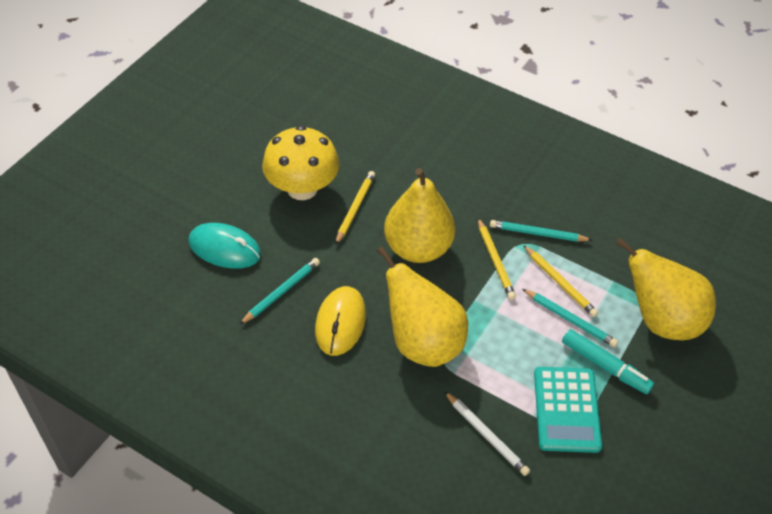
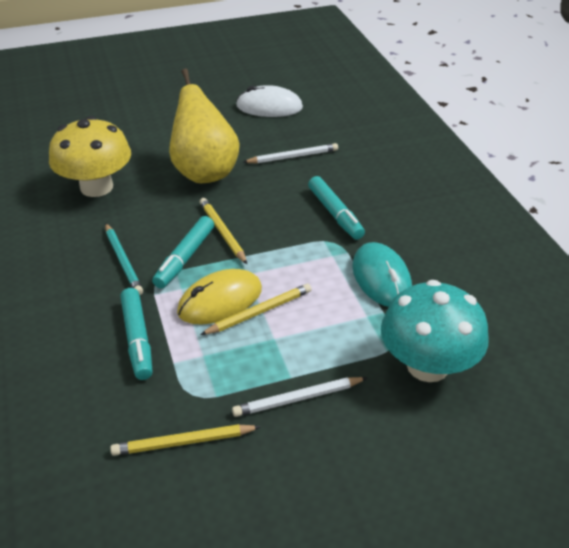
turquoise calculator: [534,367,602,453] = 1 -> none = 0
turquoise marker: [562,329,654,394] = 1 -> [120,288,153,380] [152,216,214,289] [308,176,365,240] = 3
turquoise mushroom: none = 0 -> [381,280,489,382] = 1
turquoise pencil: [239,258,320,325] [490,220,592,242] [522,289,618,347] = 3 -> [105,223,143,295] = 1
white mouse: none = 0 -> [236,85,303,117] = 1
white pencil: [444,391,530,476] = 1 -> [232,377,367,417] [243,143,338,164] = 2
yellow pear: [377,246,468,367] [384,168,455,263] [615,238,716,340] = 3 -> [169,69,240,183] = 1

